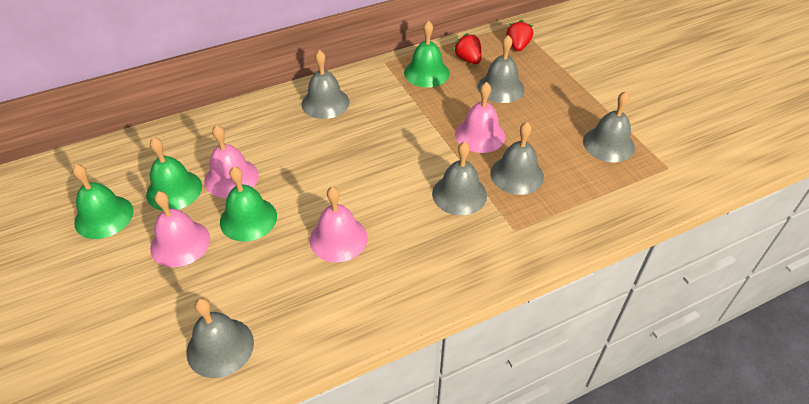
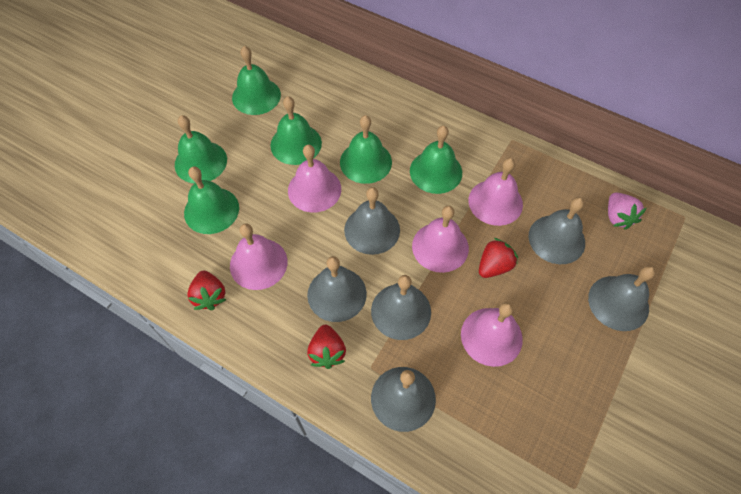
green bell: [72,164,133,239] [146,137,202,211] [220,167,277,242] [404,20,450,87] = 4 -> [175,115,227,183] [184,167,239,234] [232,46,281,115] [270,96,322,165] [340,115,392,184] [410,126,462,194] = 6
pink bell: [150,191,210,267] [204,125,259,198] [310,187,368,262] [455,82,505,153] = 4 -> [230,223,288,290] [288,145,341,213] [412,206,469,273] [461,302,523,367] [469,158,523,226] = 5
pink strawberry: none = 0 -> [608,193,646,230] = 1
red strawberry: [453,33,481,64] [507,20,533,51] = 2 -> [187,271,227,310] [307,325,346,369] [479,238,518,278] = 3

